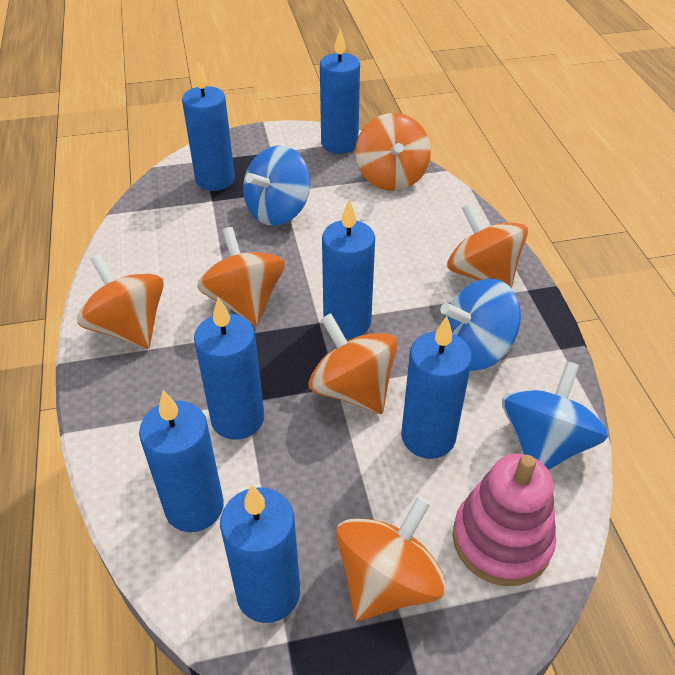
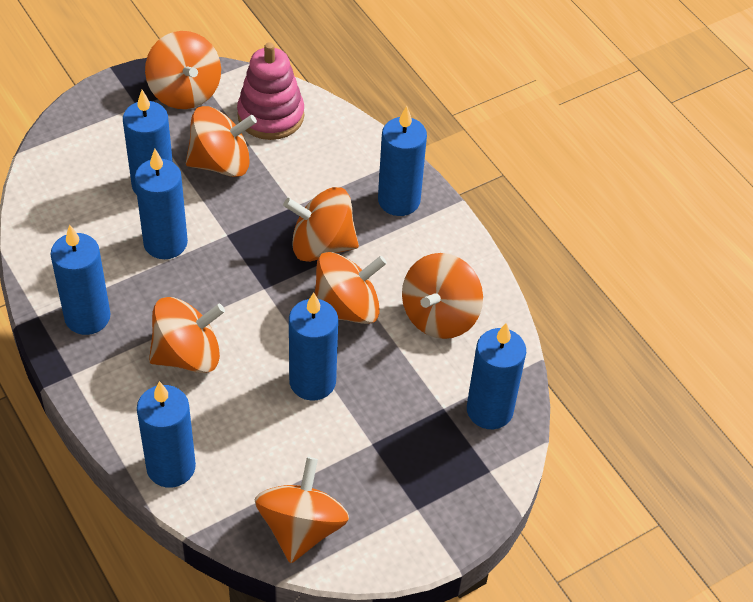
blue spinning top: [243,145,310,226] [440,279,521,371] [502,361,608,470] = 3 -> none = 0
orange spinning top: [77,254,164,349] [197,227,285,326] [308,313,398,414] [336,497,446,621] [355,113,431,191] [447,203,528,289] = 6 -> [145,31,221,109] [149,297,225,373] [186,106,257,177] [255,457,349,563] [283,187,359,262] [315,252,387,324] [402,253,483,339] = 7

